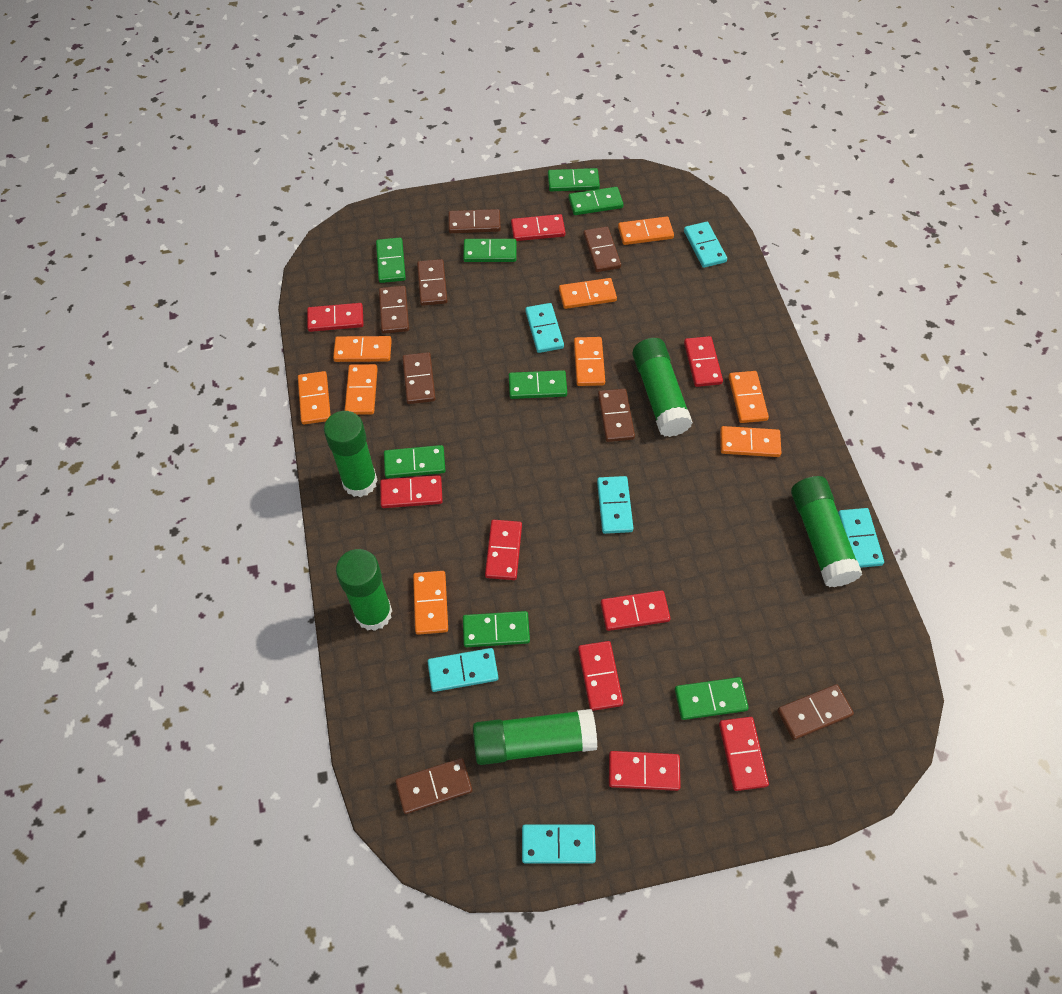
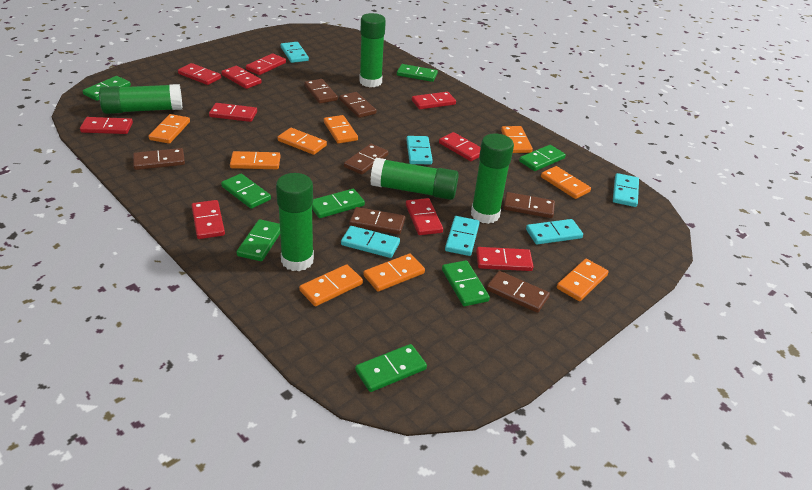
brown domino: [379,286,409,334] [395,758,473,814] [402,352,436,404] [417,259,447,306] [448,209,501,233] [583,226,621,272] [598,389,635,442] [777,684,854,740] = 8 -> [133,148,185,170] [304,79,338,104] [339,92,376,118] [344,144,388,175] [349,207,405,235] [486,271,550,313] [503,192,555,218] = 7
red domino: [307,303,364,332] [380,475,443,508] [485,520,522,580] [511,214,565,241] [578,641,623,711] [601,590,670,631] [609,751,681,791] [684,336,723,387] [719,717,769,791] = 9 -> [80,117,133,134] [178,63,221,85] [191,200,225,239] [209,103,257,122] [221,66,262,89] [246,53,286,75] [406,198,443,235] [412,92,456,109] [439,132,481,161] [476,247,534,271] = 10

